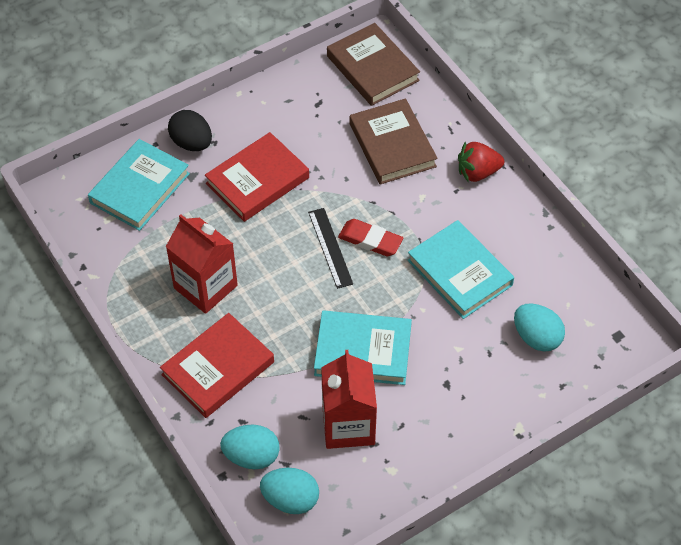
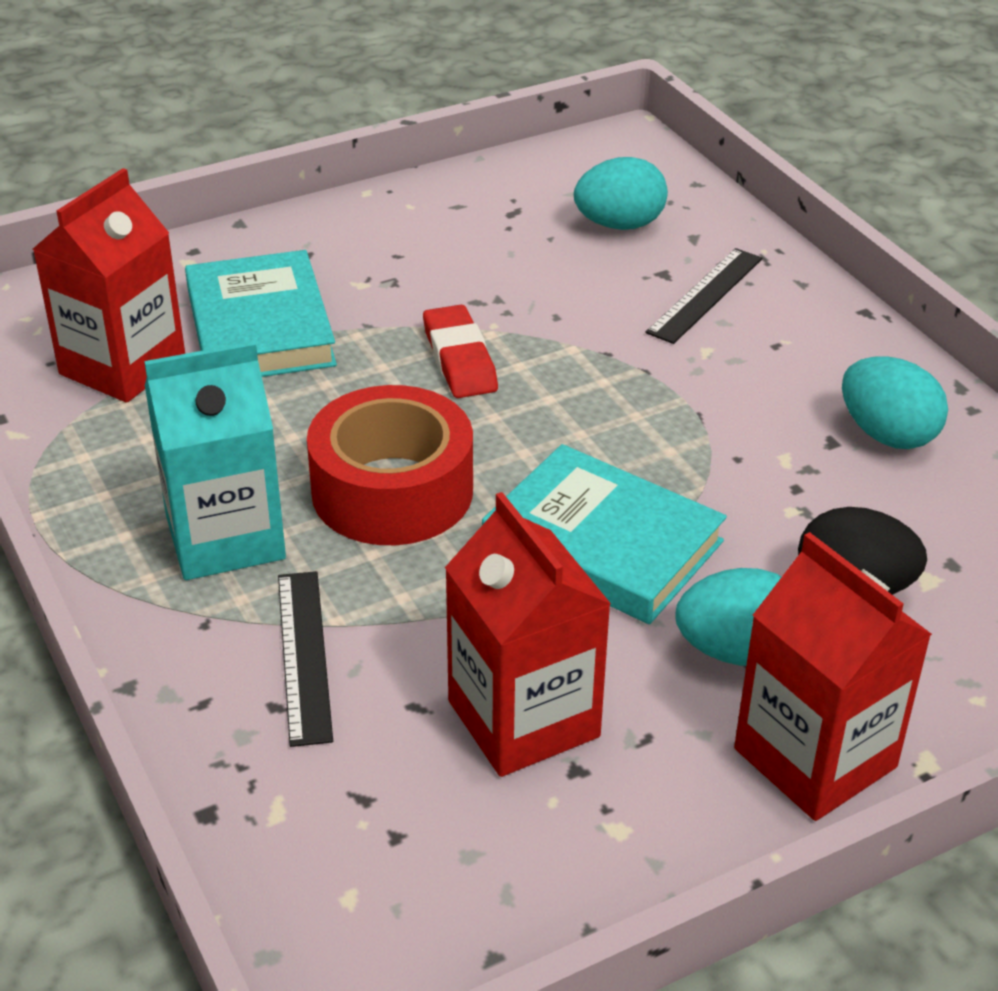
black ruler: [308,208,353,289] = 1 -> [278,571,333,747] [645,248,762,344] = 2
brown book: [327,23,420,106] [350,98,438,185] = 2 -> none = 0
red book: [160,313,274,418] [205,132,309,222] = 2 -> none = 0
red carton: [166,214,238,314] [321,350,377,449] = 2 -> [33,168,185,403] [445,492,611,777] [734,532,932,821] = 3
red strawberry: [458,141,504,182] = 1 -> none = 0
red tape: none = 0 -> [307,385,473,545] = 1
turquoise book: [88,139,190,231] [314,310,412,385] [408,220,514,319] = 3 -> [185,250,337,377] [482,444,727,624] = 2
turquoise carton: none = 0 -> [144,341,286,580] = 1

